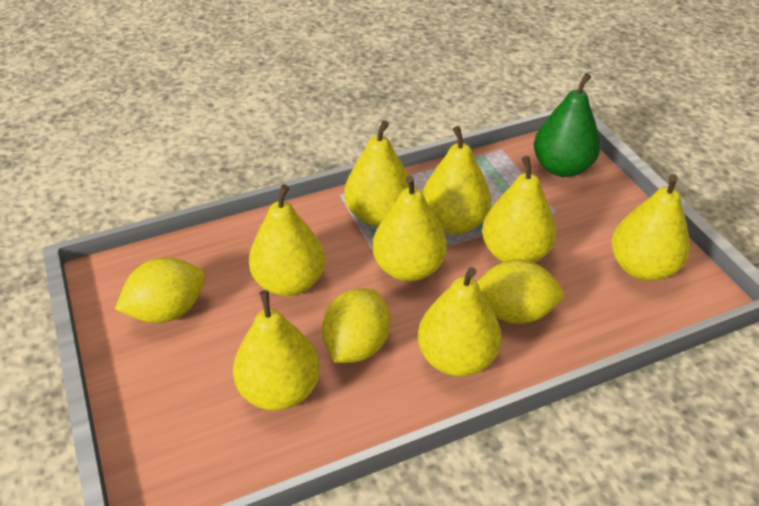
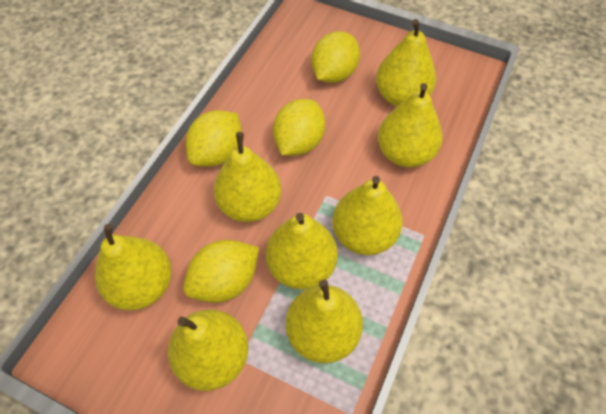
green pear: [534,73,601,177] = 1 -> none = 0
yellow lemon: [115,258,205,323] [322,289,390,363] [477,259,564,324] = 3 -> [183,240,259,303] [186,110,242,167] [273,99,325,156] [311,31,360,83] = 4

